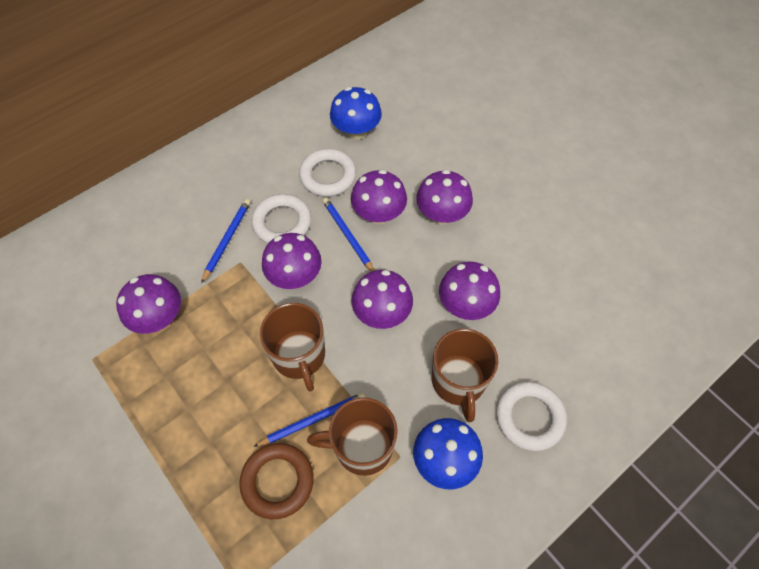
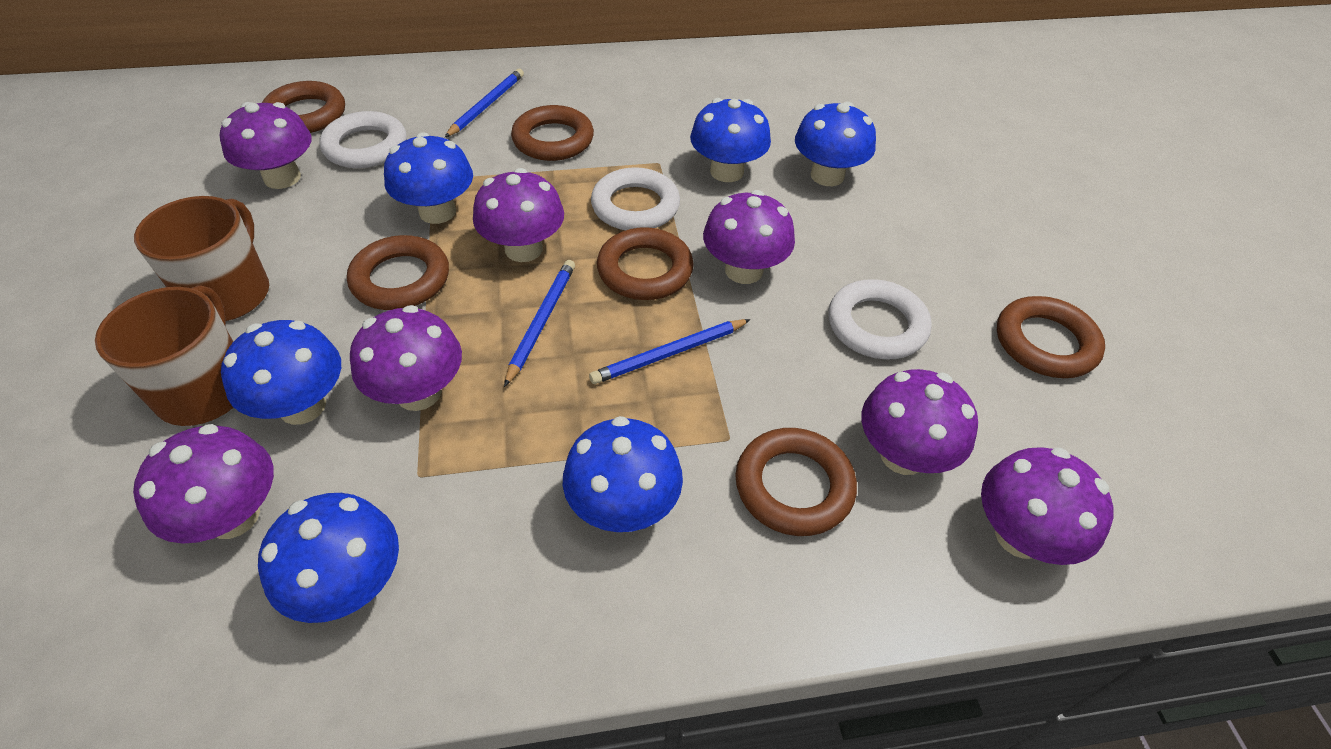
blue mushroom: [330,87,382,140] [413,418,483,489] = 2 -> [221,320,341,425] [258,493,399,623] [384,132,473,224] [563,416,683,532] [690,98,771,182] [795,102,876,186] = 6
brown mug: [260,303,325,392] [307,397,398,476] [432,329,498,422] = 3 -> [95,285,234,426] [134,196,269,321] = 2
brown ring: [239,443,314,519] = 1 -> [262,81,345,133] [347,235,449,310] [511,105,594,161] [597,227,693,300] [735,428,857,536] [997,296,1105,378] = 6
purple mushroom: [116,274,181,334] [262,233,322,289] [351,170,407,224] [351,270,413,329] [416,170,473,225] [439,262,500,320] = 6 -> [133,424,274,544] [220,102,312,189] [350,305,462,411] [473,168,564,262] [703,190,795,284] [861,369,978,475] [981,447,1114,565] = 7

